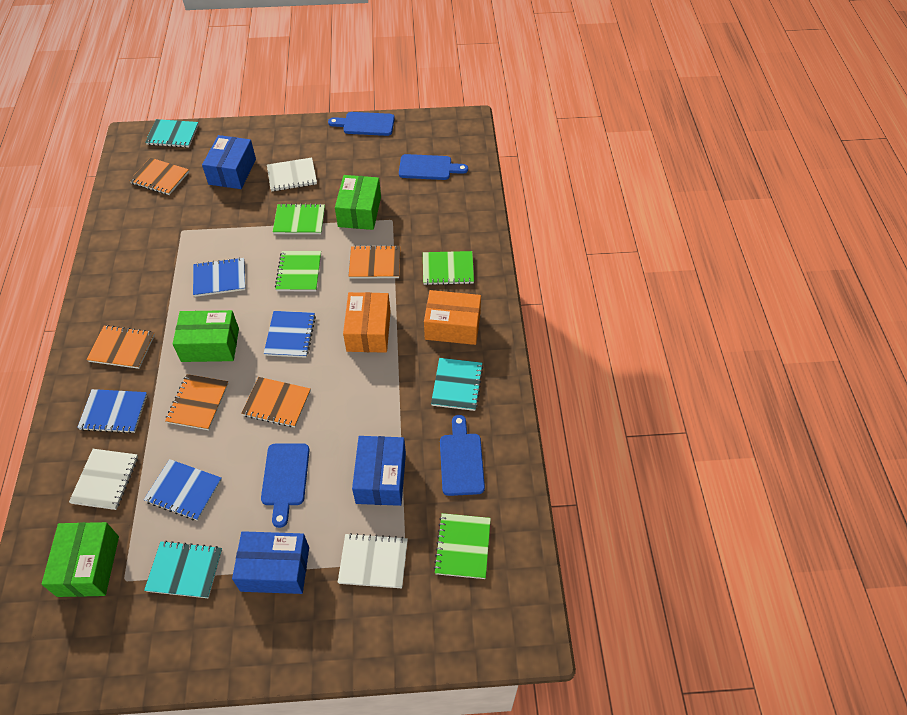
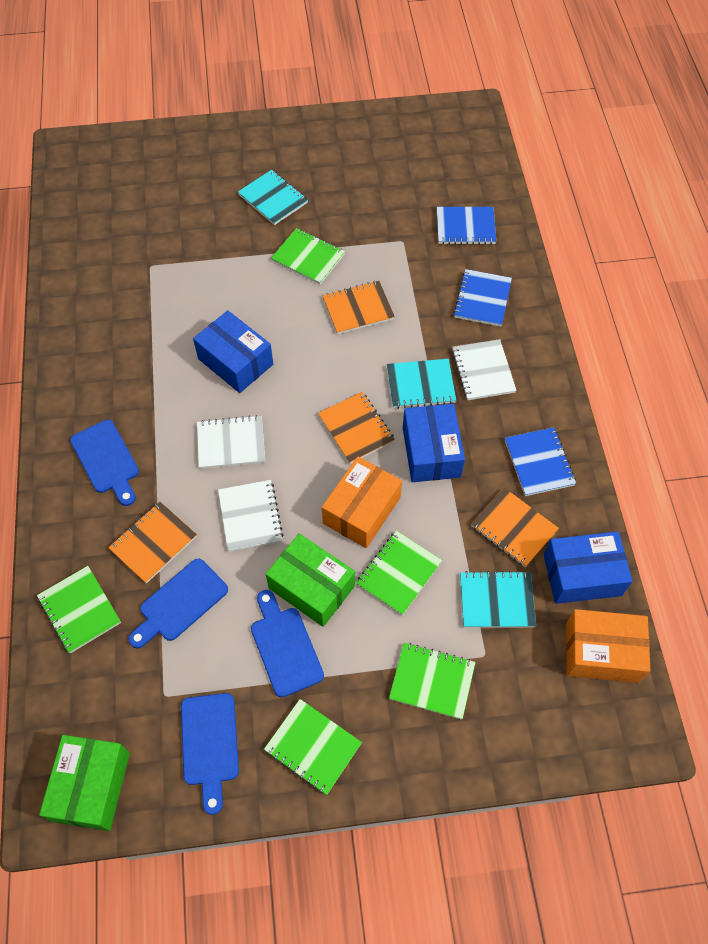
blue notebook: [77,389,147,433] [144,459,222,521] [193,257,246,297] [264,311,316,358] = 4 -> [437,207,496,245] [453,269,512,327] [505,427,576,496] = 3
green box: [42,522,119,597] [173,310,239,362] [335,175,381,230] = 3 -> [39,735,130,831] [266,533,355,627] = 2
green notebook: [273,203,325,234] [275,251,321,291] [423,251,474,285] [434,513,491,579] = 4 -> [37,566,121,654] [264,699,362,795] [271,228,345,285] [356,531,442,615] [389,643,476,720] = 5
orange notebook: [86,325,155,369] [129,158,189,195] [165,374,229,430] [241,377,311,428] [348,245,401,279] = 5 -> [108,502,197,584] [318,392,395,464] [323,281,395,334] [471,488,559,567] = 4

